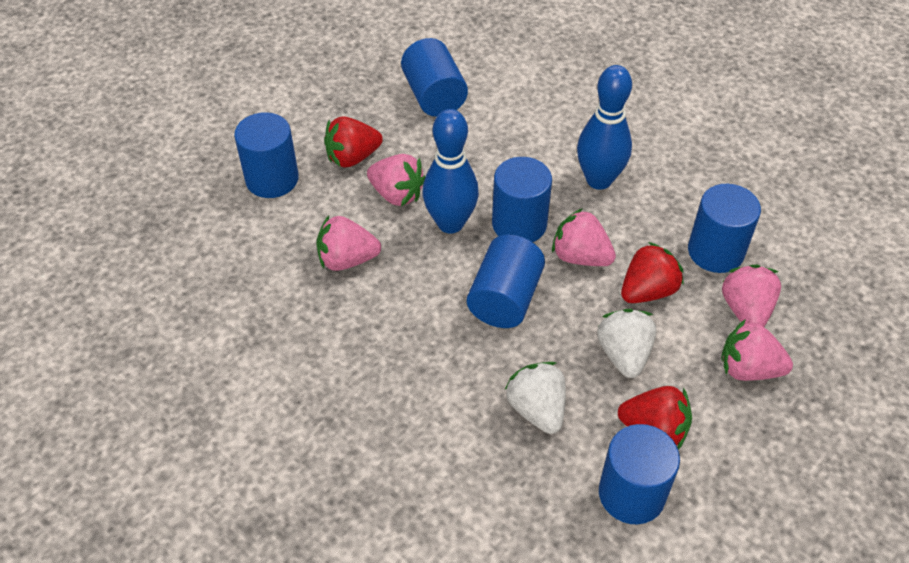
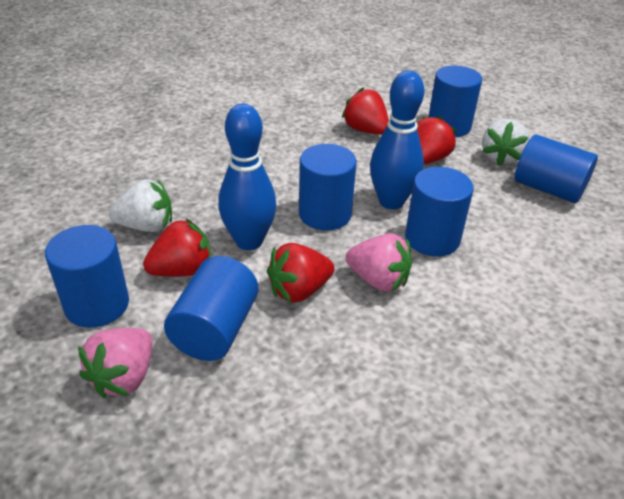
pink strawberry: [316,216,381,271] [367,154,425,206] [552,208,616,266] [721,319,793,381] [722,264,781,327] = 5 -> [78,328,152,398] [346,233,412,292] = 2
red strawberry: [324,116,383,168] [618,386,692,449] [621,242,684,303] = 3 -> [143,218,211,277] [267,243,334,303] [342,87,389,134] [417,115,457,164] = 4

